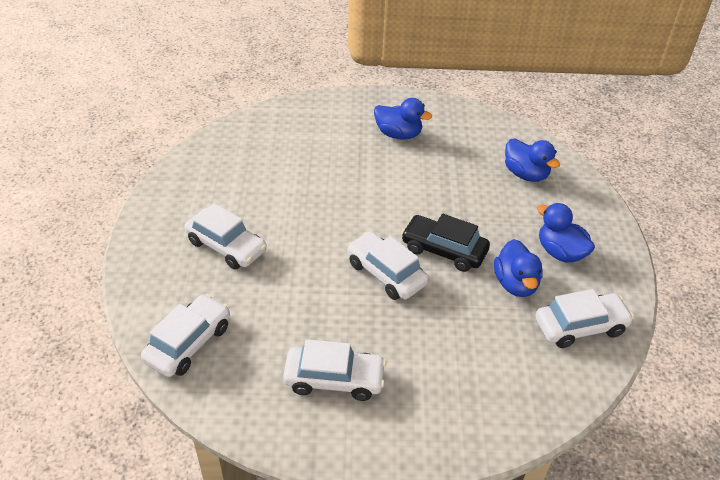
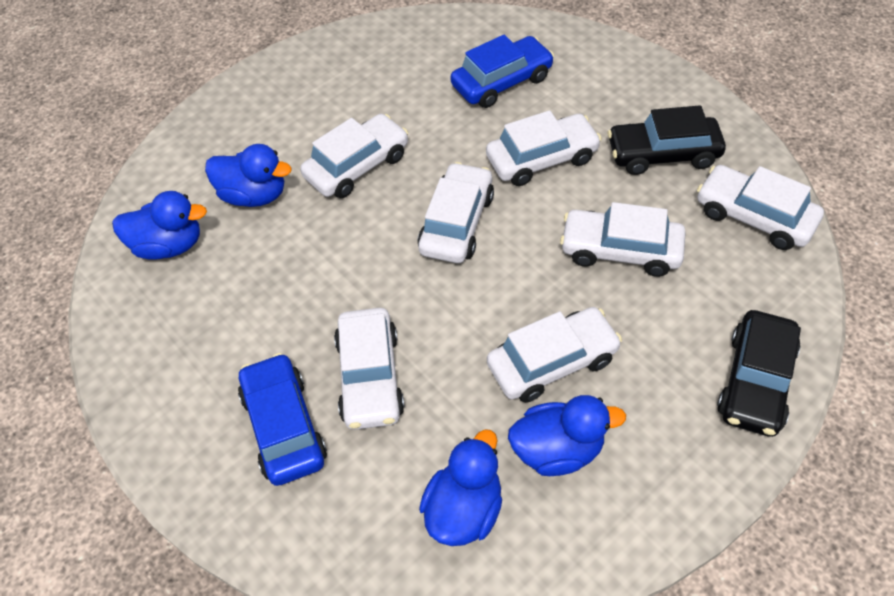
black car: [401,214,490,272] = 1 -> [608,105,726,175] [717,310,801,437] = 2
blue car: none = 0 -> [238,353,327,486] [450,35,554,108] = 2
white car: [141,294,230,377] [185,203,267,270] [283,339,386,401] [347,231,429,300] [535,289,634,348] = 5 -> [300,114,408,198] [334,308,405,430] [418,162,494,263] [486,110,602,186] [487,307,622,403] [560,202,686,277] [697,165,824,250] = 7

